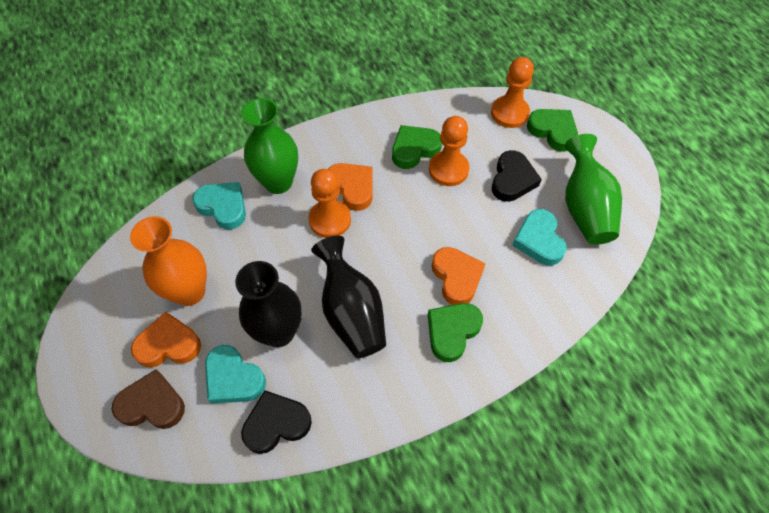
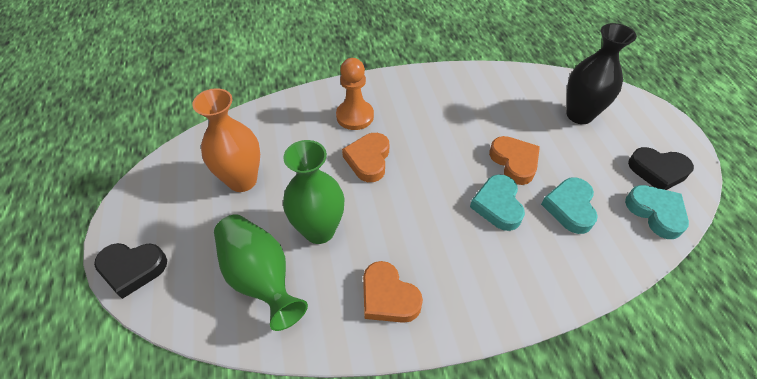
black vase: [235,261,302,347] [311,236,386,358] = 2 -> [567,23,637,124] = 1
brown heart: [112,369,185,429] = 1 -> none = 0
green heart: [392,125,442,169] [428,303,483,362] [527,109,578,152] = 3 -> none = 0
orange pawn: [308,169,351,238] [429,116,469,186] [491,57,534,128] = 3 -> [336,58,374,130] = 1

